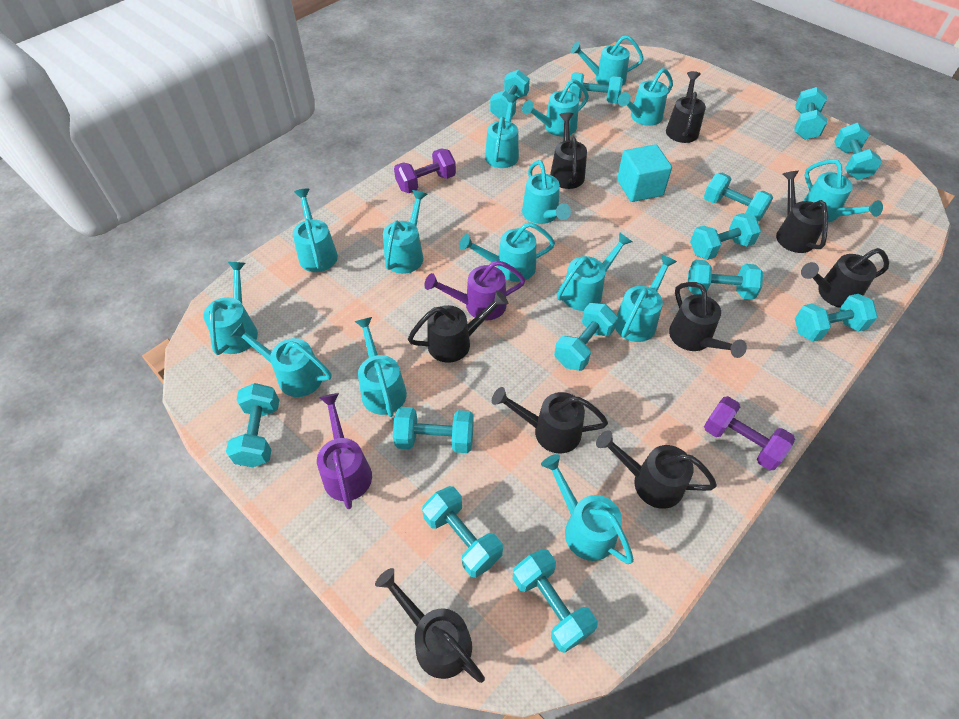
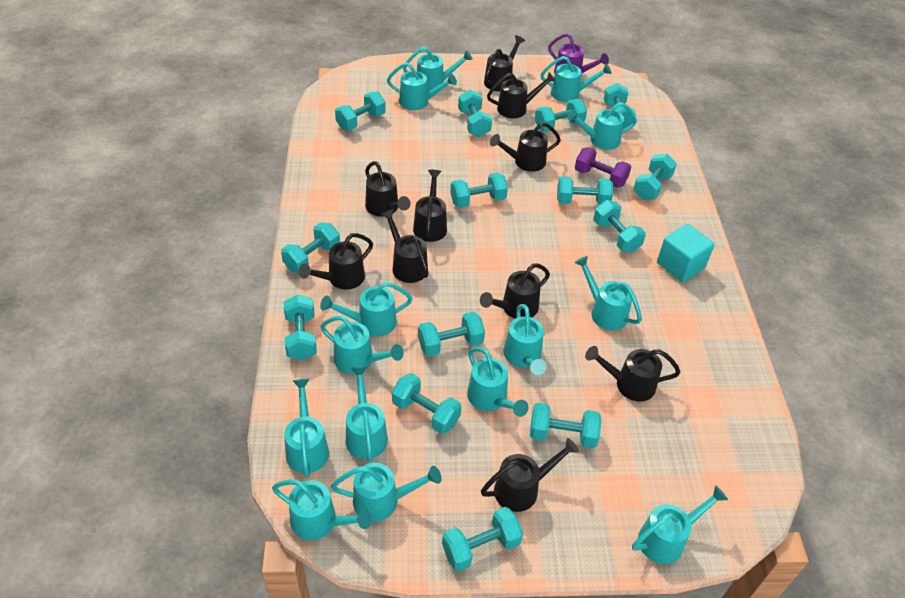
black watering can: [375,568,485,683] [408,290,508,363] [492,387,608,453] [550,112,587,189] [596,430,717,509] [666,71,706,143] [669,282,747,358] [776,171,829,253] [801,248,889,308] = 9 -> [299,233,373,290] [365,161,410,217] [381,209,429,283] [413,170,447,242] [480,264,550,319] [481,438,579,512] [484,35,525,91] [487,72,556,118] [490,122,561,172] [585,346,681,401] = 10
purple dumbbell: [394,148,456,193] [704,396,795,471] = 2 -> [575,147,631,188] = 1
purple watering can: [317,393,372,509] [425,260,525,320] = 2 -> [548,33,609,75] = 1
turquoise dumbbell: [226,383,279,467] [393,407,474,453] [422,486,503,578] [490,70,530,119] [513,549,598,653] [554,303,618,371] [569,72,623,103] [688,260,763,300] [690,213,761,260] [704,173,773,221] [795,87,827,140] [795,294,878,342] [834,123,882,180] = 13 -> [281,222,340,273] [284,295,317,360] [335,92,386,130] [392,373,462,434] [418,312,485,357] [442,507,523,572] [450,173,508,208] [458,90,492,137] [530,403,601,448] [535,99,587,132] [557,176,613,205] [593,200,646,253] [603,83,636,129] [633,154,677,200] = 14
turquoise watering can: [203,262,258,355] [230,322,331,397] [293,188,338,272] [354,317,407,417] [383,190,427,274] [459,222,555,282] [485,94,519,168] [522,79,589,136] [522,160,571,224] [541,454,634,564] [557,232,632,311] [570,35,644,86] [615,255,677,342] [618,68,673,126] [803,159,883,222] = 15 -> [272,479,372,540] [284,379,329,477] [320,282,413,336] [321,316,403,374] [331,463,442,522] [346,366,388,462] [387,62,457,110] [403,47,473,92] [467,347,528,417] [503,304,547,375] [541,56,612,102] [567,102,637,150] [574,256,642,330] [632,485,728,564] = 14

